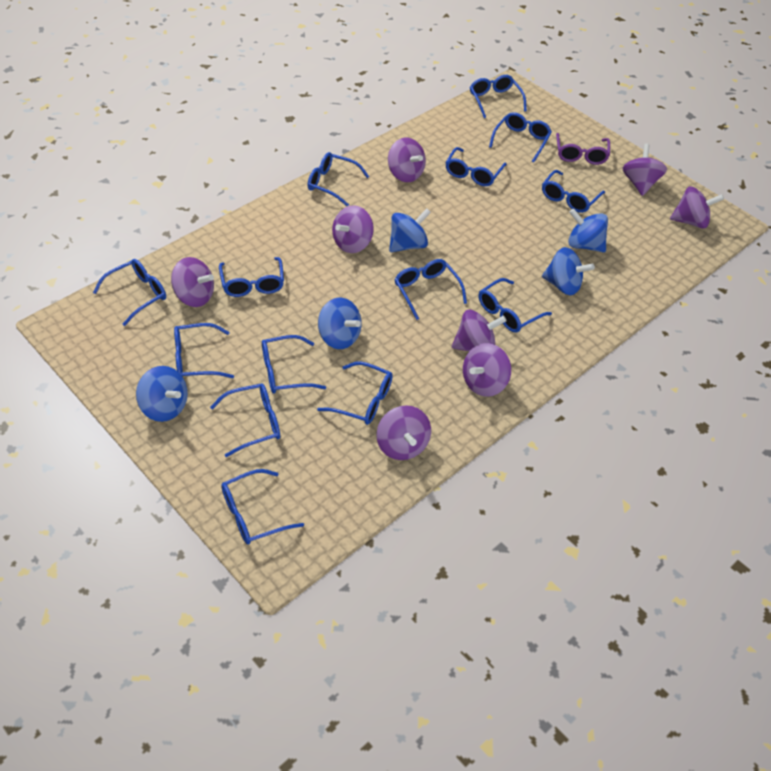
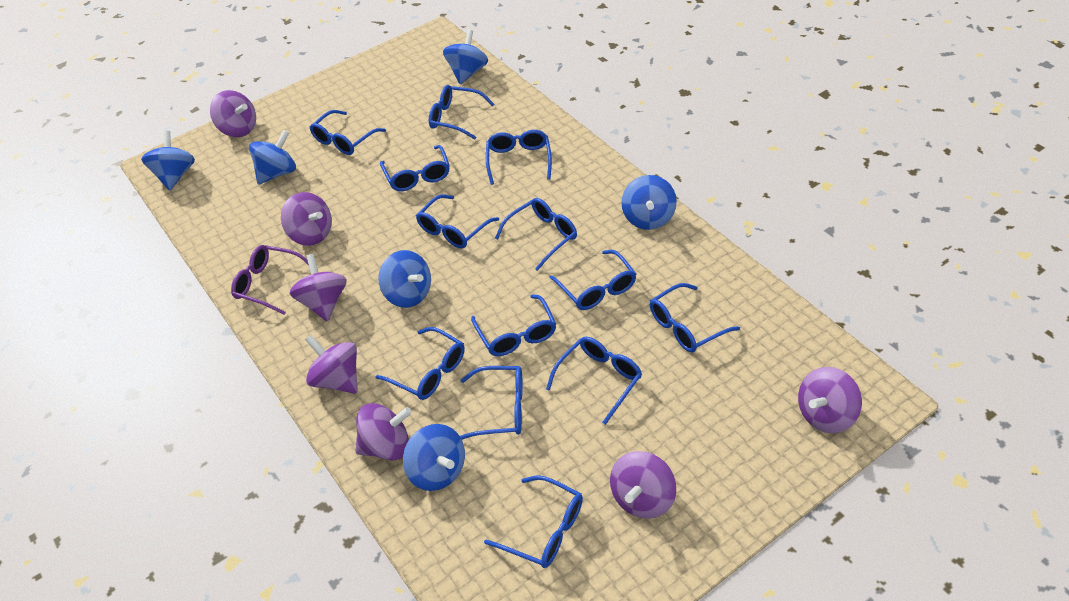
blue glasses: [93,259,166,326] [174,323,234,378] [210,383,280,457] [219,257,284,297] [221,469,304,544] [262,335,326,394] [307,152,369,207] [317,362,393,425] [394,259,467,320] [445,147,507,186] [470,75,527,118] [479,278,552,332] [489,112,552,163] [542,170,605,213] = 14 -> [310,110,386,155] [375,327,465,400] [380,145,450,191] [416,194,499,248] [429,85,494,139] [460,366,523,440] [471,294,556,356] [484,475,583,568] [486,130,552,185] [495,198,577,271] [546,337,642,425] [549,250,636,310] [650,283,740,352] = 13
blue spinning top: [136,366,188,422] [318,298,362,349] [389,208,431,252] [542,247,595,295] [568,208,608,253] = 5 -> [141,131,195,190] [249,130,296,184] [378,250,431,308] [403,424,465,491] [443,30,488,84] [621,175,677,230] = 6
purple spinning top: [171,257,214,307] [332,205,374,253] [377,405,431,460] [388,138,426,182] [452,310,506,351] [463,343,511,397] [622,144,667,196] [670,187,724,229] = 8 -> [210,90,256,137] [281,192,332,246] [290,254,347,322] [305,335,358,394] [355,403,412,460] [610,451,676,519] [798,367,862,433] = 7

